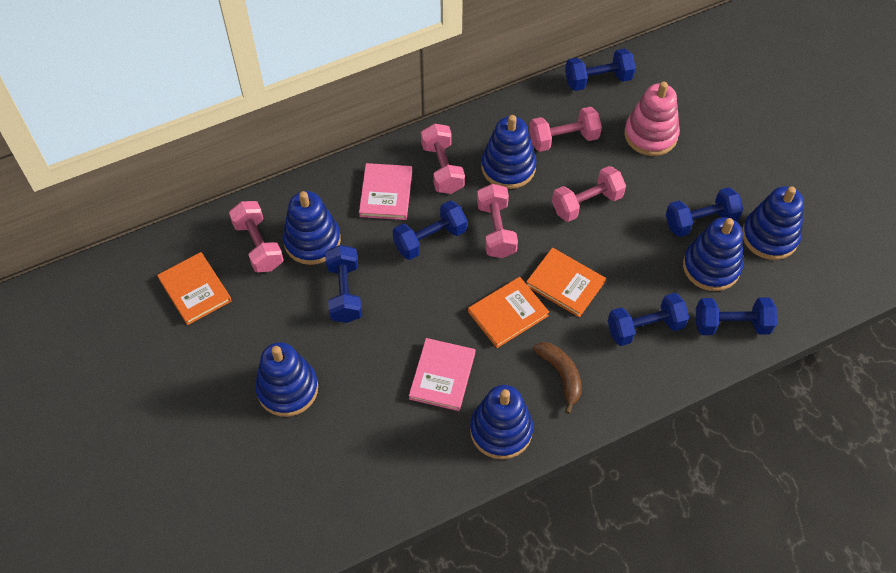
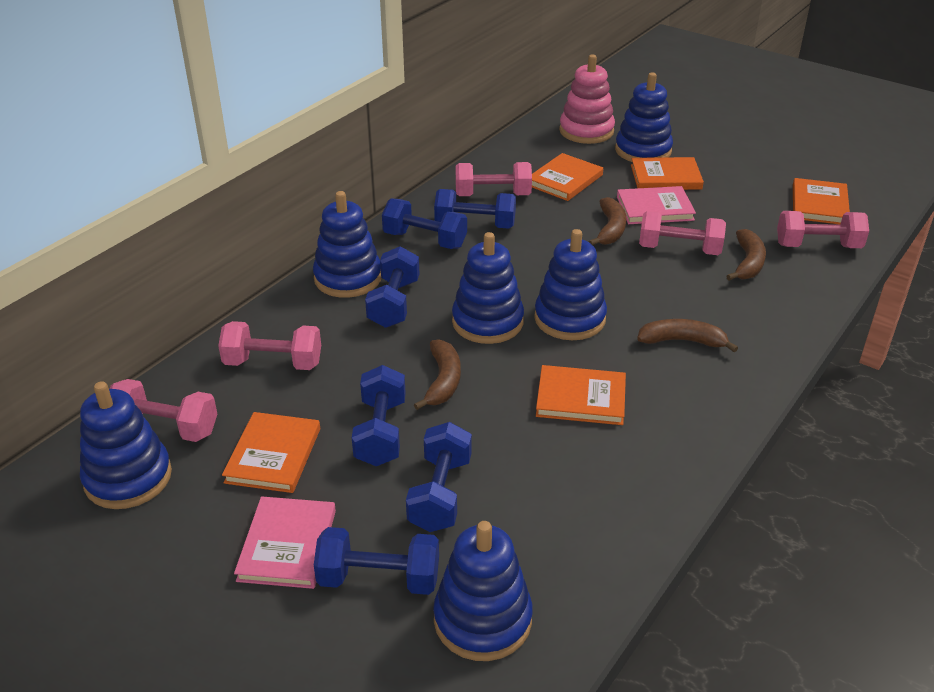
brown banana: [533,342,582,414] = 1 -> [414,339,461,410] [589,197,627,245] [637,319,738,352] [726,229,766,281] = 4
orange book: [157,252,232,325] [468,277,549,348] [526,248,606,317] = 3 -> [222,412,320,493] [532,153,603,201] [536,365,626,425] [631,157,704,190] [793,178,850,225] = 5

